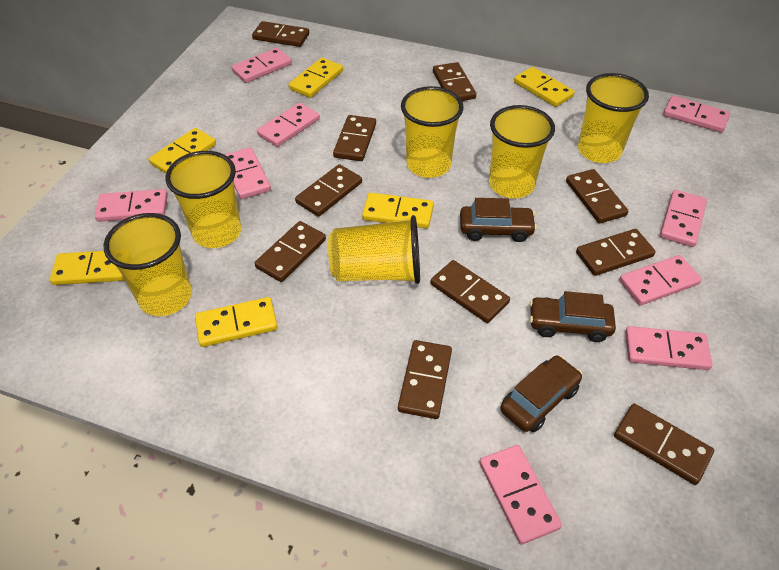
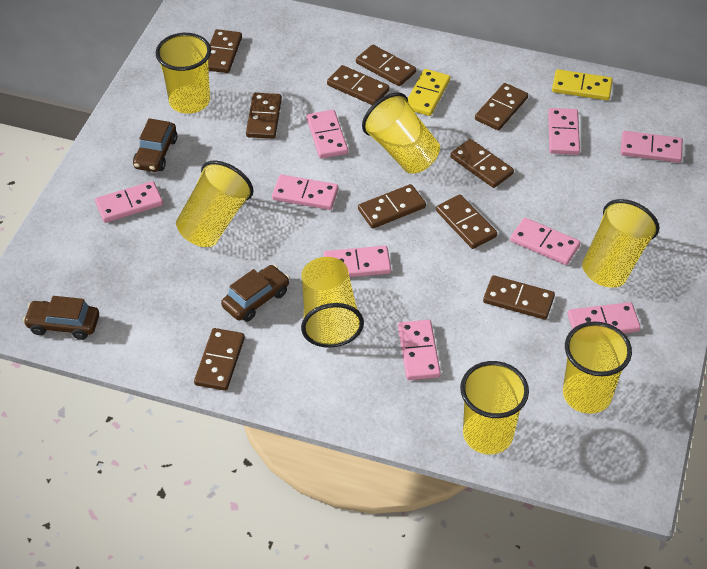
yellow cup: [104,213,192,316] [166,151,241,248] [328,215,420,284] [401,86,464,178] [489,105,555,198] [578,73,649,163] = 6 -> [156,33,211,114] [176,161,254,247] [301,257,364,348] [362,92,440,174] [460,361,529,454] [563,321,632,414] [582,199,659,287] = 7
yellow domino: [50,251,125,285] [149,128,216,174] [195,297,278,347] [289,58,343,98] [362,193,434,228] [514,67,575,107] = 6 -> [408,69,450,116] [552,69,613,100] = 2

